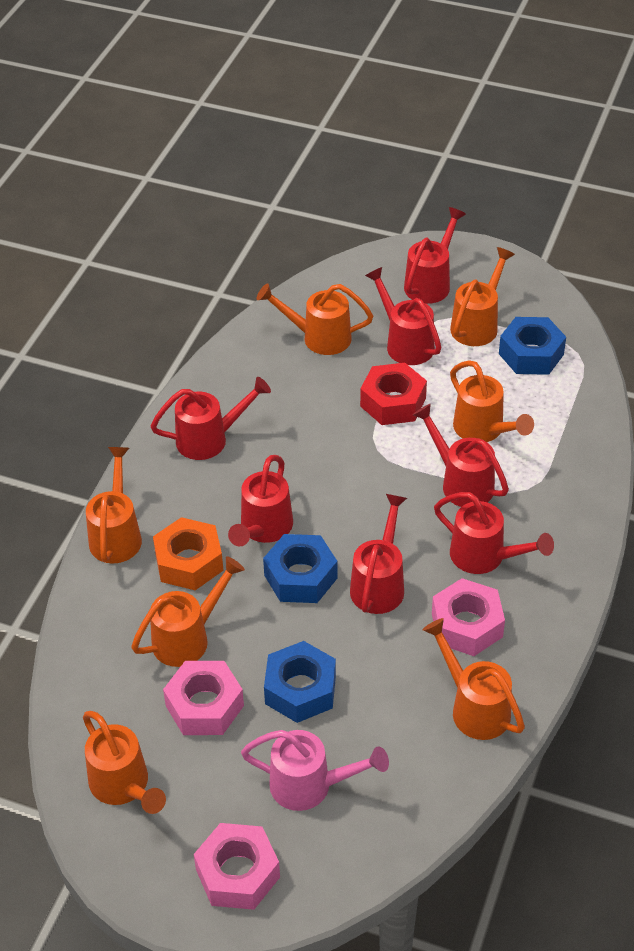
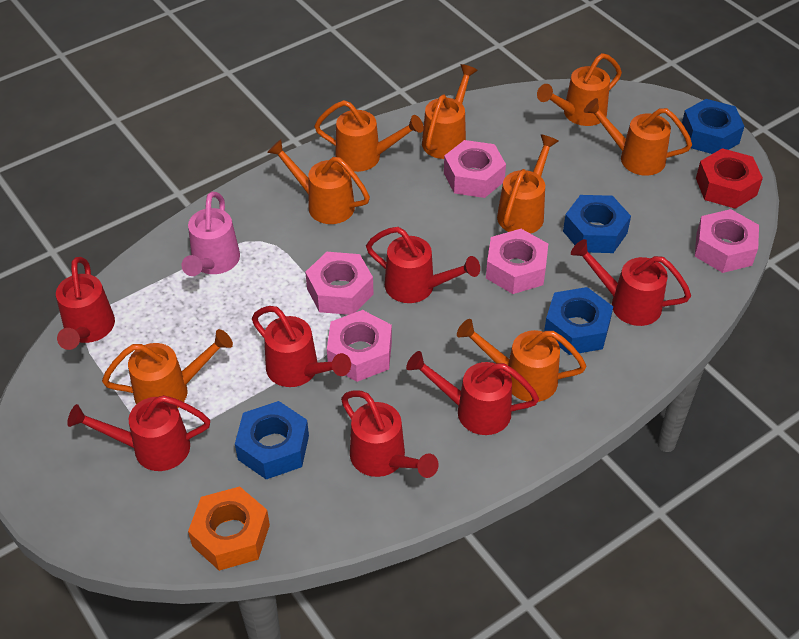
blue nut: [263,534,338,603] [264,641,336,723] [499,317,566,375] = 3 -> [235,401,309,479] [544,287,613,355] [563,195,631,253] [682,99,744,154] = 4
orange watering can: [83,711,166,814] [86,447,142,564] [131,556,245,667] [257,283,373,355] [423,618,525,740] [450,247,515,346] [450,360,534,442] = 7 -> [102,329,233,408] [267,139,370,224] [314,100,424,172] [422,64,478,159] [457,319,586,402] [497,135,559,234] [537,53,622,126] [584,98,692,176] = 8
pink nut: [163,661,244,735] [194,823,280,910] [432,578,505,656] = 3 -> [305,252,374,315] [327,310,392,382] [444,140,506,198] [486,229,548,294] [695,209,759,273] = 5

